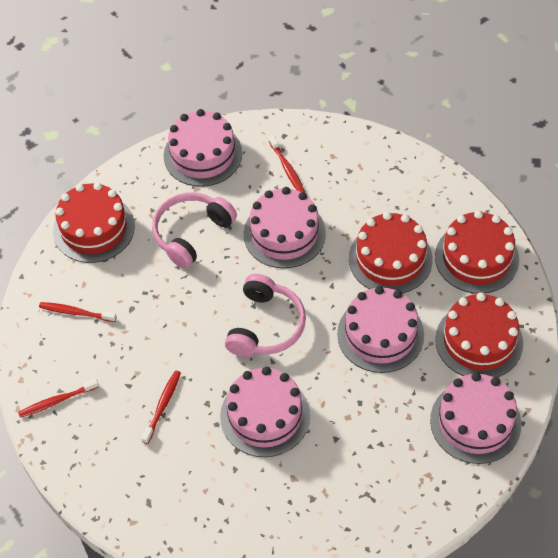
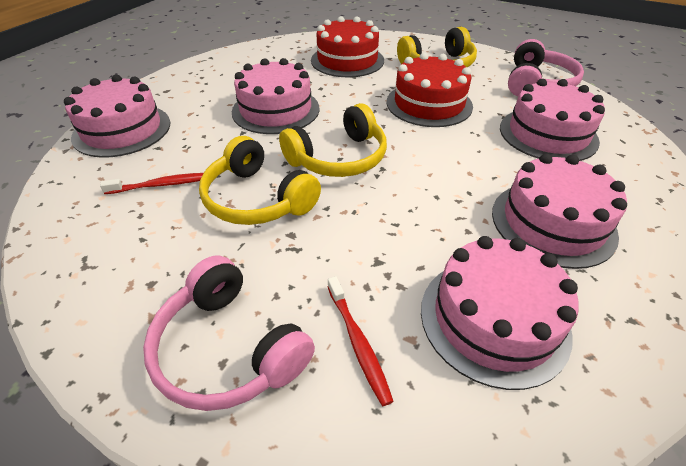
red cake: [53,182,135,263] [349,212,433,294] [435,210,519,294] [435,293,523,378] = 4 -> [311,16,384,77] [386,53,473,127] = 2
red toothbrush: [18,379,99,418] [39,302,117,322] [141,370,181,444] [269,135,305,193] = 4 -> [100,173,204,194] [327,276,393,406] = 2
yellow headphones: none = 0 -> [199,136,321,225] [279,103,387,177] [397,27,477,67] = 3

